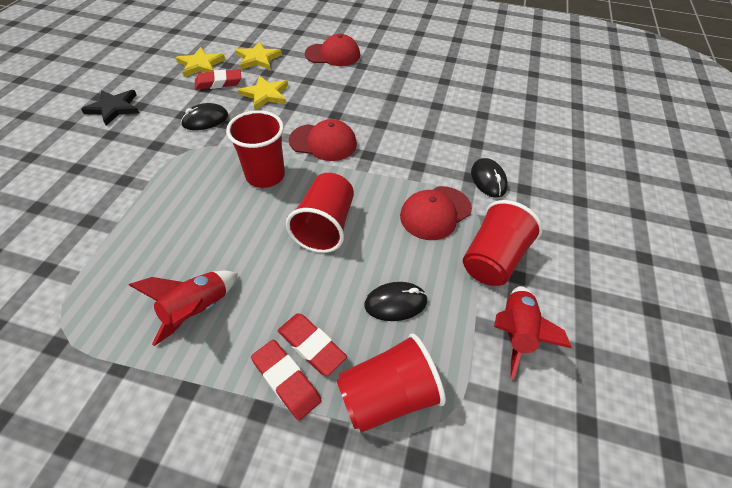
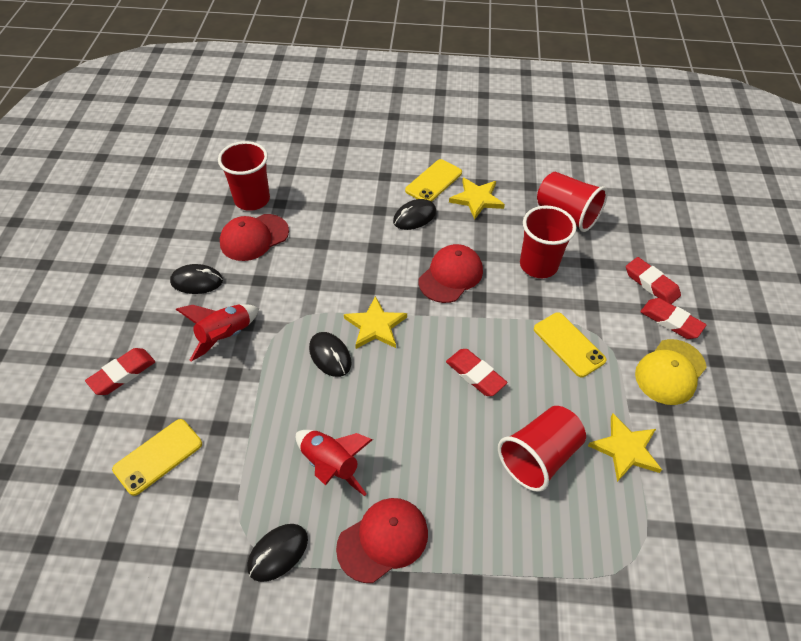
black mouse: [181,103,228,130] [364,282,428,321] [471,158,508,198] = 3 -> [170,264,223,294] [247,524,308,582] [309,332,352,377] [393,199,436,230] = 4
black star: [81,90,139,126] = 1 -> none = 0
red eraser: [195,69,241,90] [251,340,322,420] [277,314,347,376] = 3 -> [85,348,155,395] [446,349,508,396] [626,257,681,304] [640,298,706,339] = 4
yellow cap: none = 0 -> [635,339,707,405] = 1
yellow phone: none = 0 -> [112,419,202,496] [405,159,462,202] [534,312,606,377] = 3

